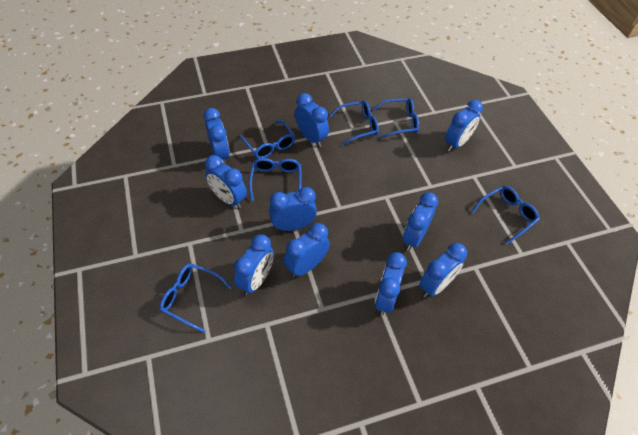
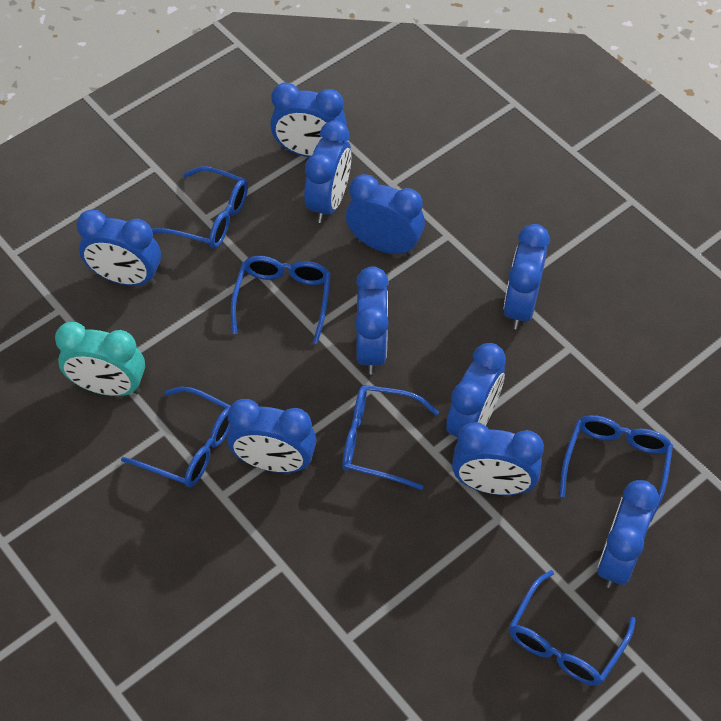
turquoise clock: none = 0 -> [55,322,145,396] = 1

